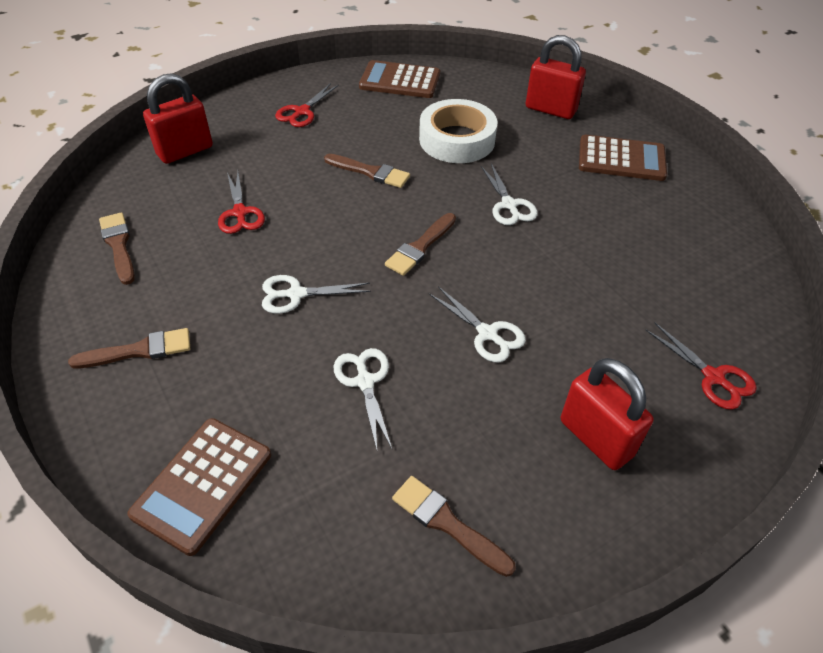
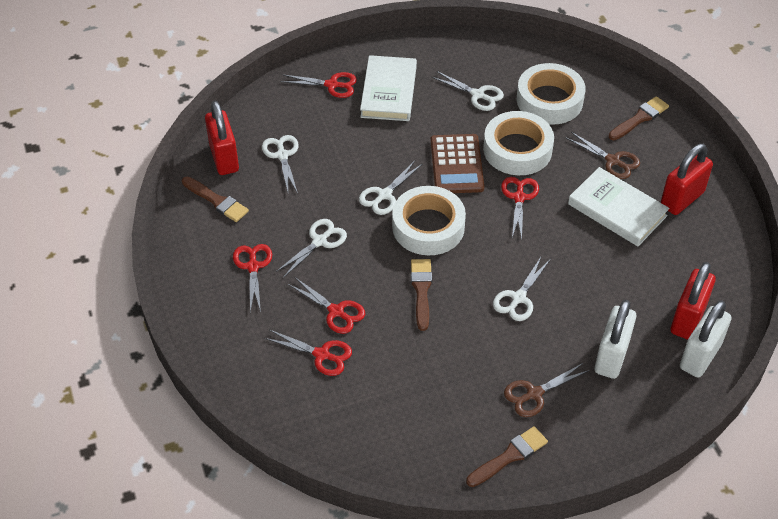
brown brush: [68,328,190,368] [99,212,135,285] [324,154,410,188] [385,213,456,276] [392,476,516,577] = 5 -> [182,176,249,222] [411,259,432,331] [466,426,548,487] [609,96,669,140] = 4
brown calculator: [127,418,271,556] [359,60,440,98] [579,135,667,181] = 3 -> [430,134,484,193] = 1
brown scissors: none = 0 -> [504,363,590,417] [565,132,640,179] = 2
red scissors: [218,172,265,234] [275,83,339,127] [646,323,757,410] = 3 -> [233,244,272,313] [264,330,352,376] [281,72,357,98] [288,278,365,334] [501,177,539,239] = 5
white book: none = 0 -> [360,55,417,121] [568,167,669,246] = 2
white padlock: none = 0 -> [595,300,636,379] [680,300,732,378] = 2
white scissors: [262,275,371,314] [333,348,392,449] [429,286,526,362] [481,163,538,225] = 4 -> [262,135,299,193] [276,219,347,278] [359,161,422,215] [432,71,504,111] [493,255,550,321] = 5
white tape: [419,99,498,163] = 1 -> [392,186,466,255] [483,111,554,175] [516,63,585,125] = 3

